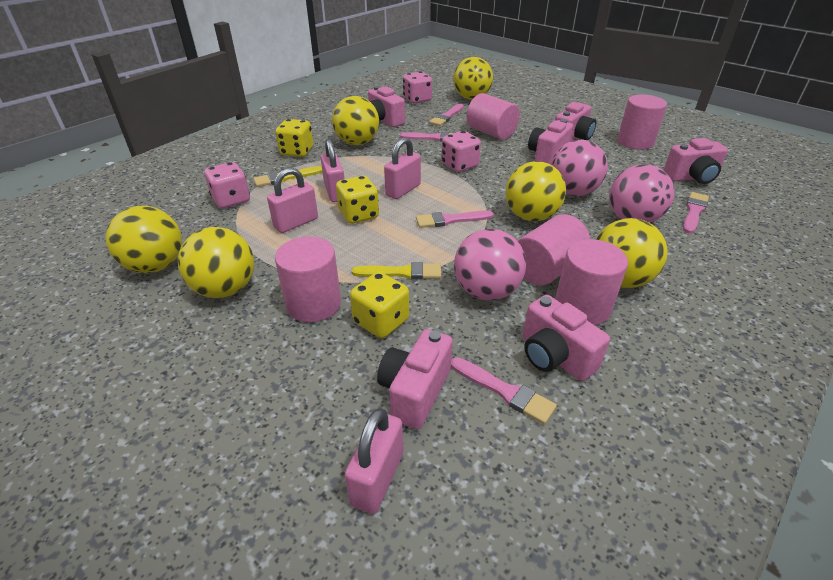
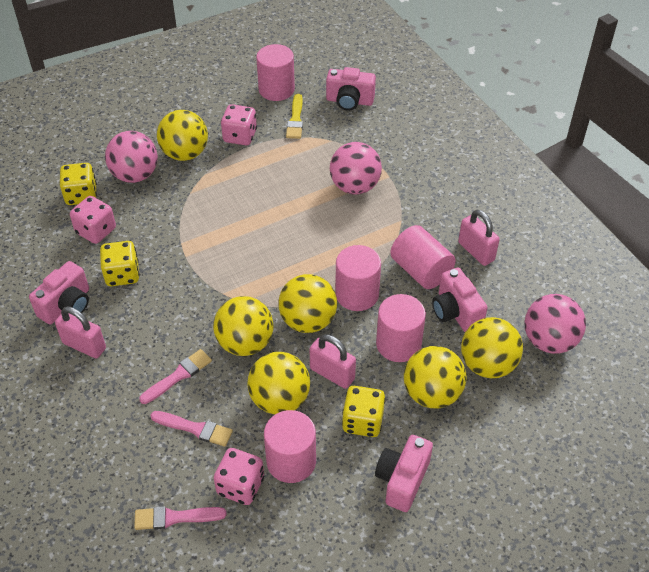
pink brush: [400,132,452,142] [416,210,494,228] [429,104,464,126] [451,357,557,424] [683,192,709,234] = 5 -> [134,506,227,530] [139,349,212,404] [150,411,233,447] = 3
pink camera: [368,86,405,127] [377,329,453,429] [523,295,610,381] [528,119,573,165] [555,102,596,142] [663,138,728,184] = 6 -> [29,261,89,324] [326,67,376,111] [375,435,433,512] [432,268,488,332] = 4
pink padlock: [267,167,318,233] [321,139,345,202] [345,408,403,514] [384,137,421,199] = 4 -> [55,307,106,358] [310,334,356,389] [458,210,500,266] = 3
yellow brush: [253,166,322,187] [352,262,441,280] = 2 -> [286,94,303,139] = 1

